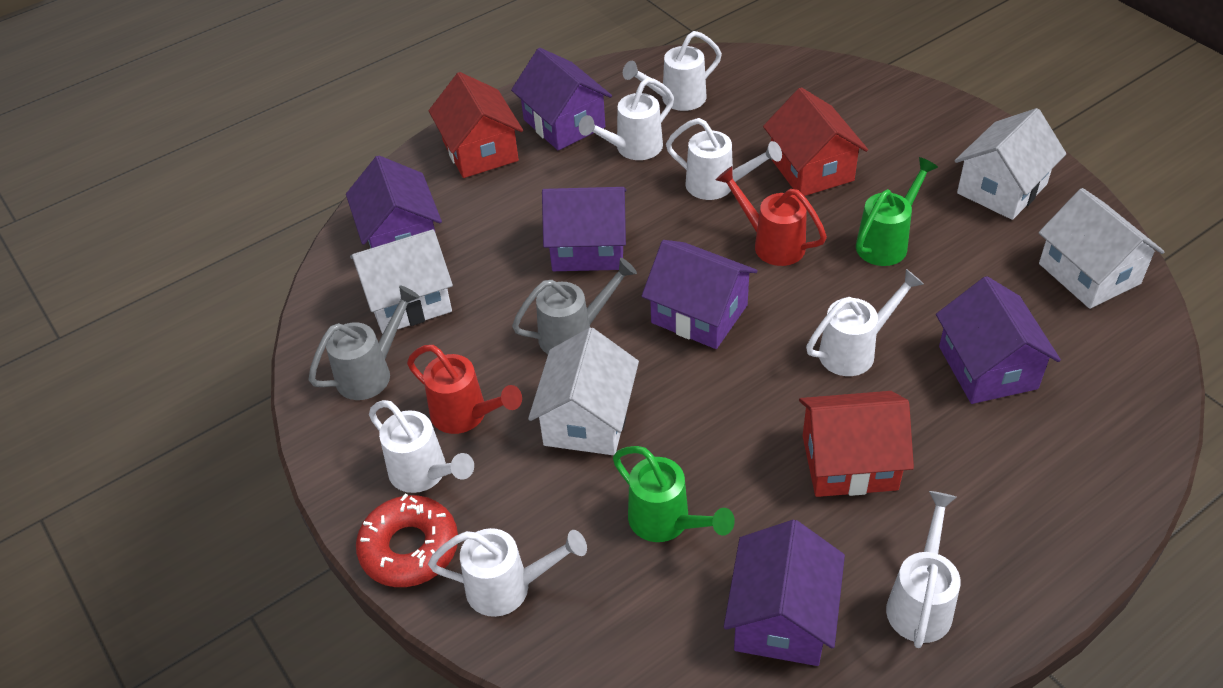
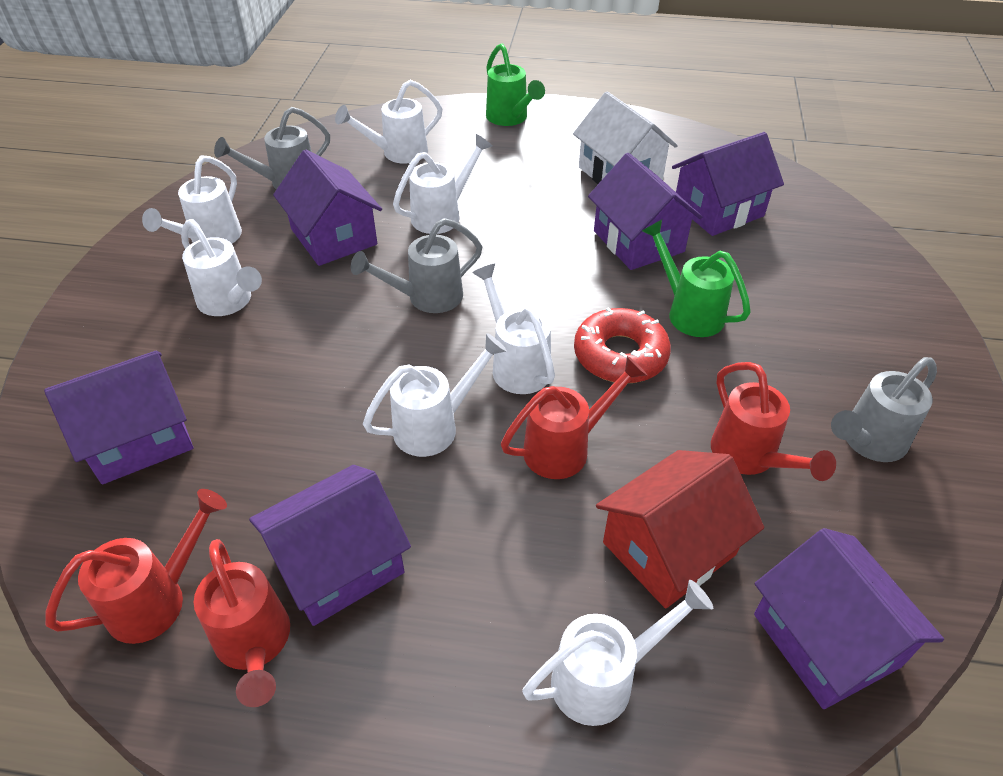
grey watering can: [309,285,420,400] [512,258,637,354] = 2 -> [214,107,330,190] [351,218,483,313] [831,357,937,462] = 3
red house: [429,72,523,178] [763,87,868,196] [799,391,914,497] = 3 -> [596,450,764,608] = 1
red watering can: [407,345,522,434] [716,166,827,266] = 2 -> [45,489,227,644] [194,539,290,707] [501,356,647,479] [711,362,836,481] = 4
white house: [350,229,453,334] [528,327,639,455] [955,108,1066,220] [1039,188,1165,309] = 4 -> [573,91,678,184] = 1

